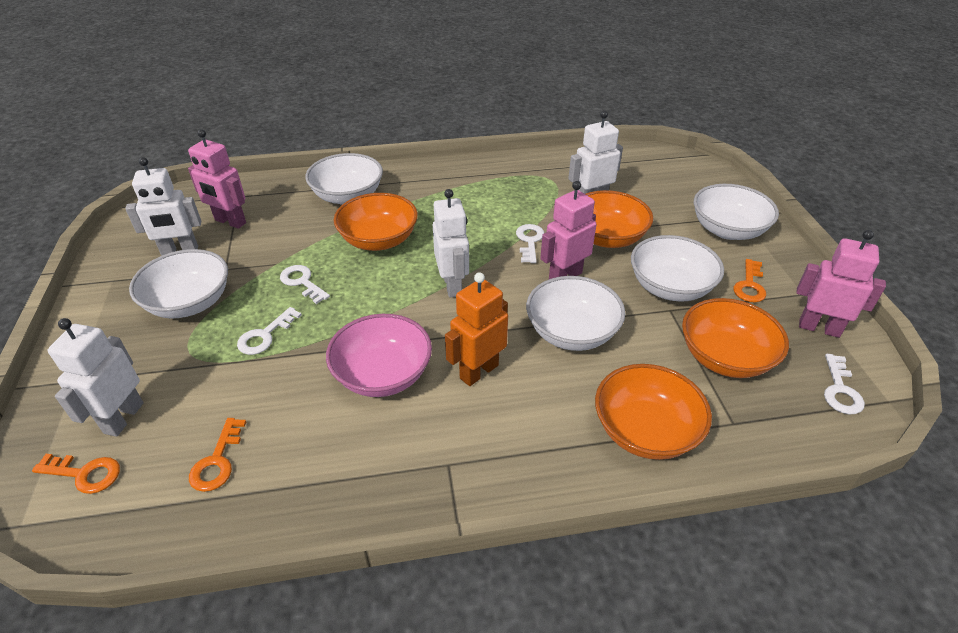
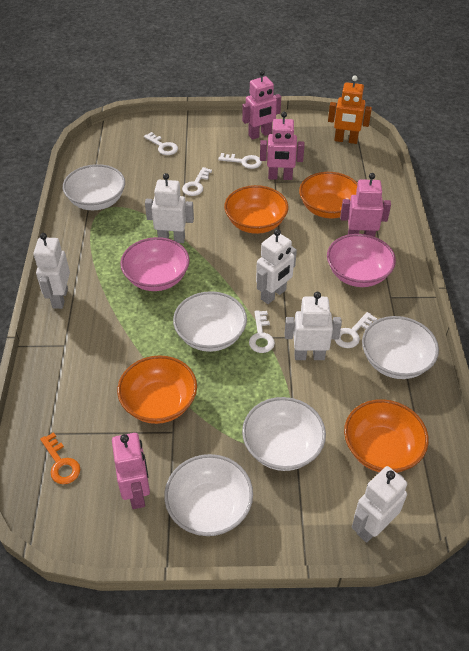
orange key: [32,454,120,494] [189,418,246,492] [734,259,766,302] = 3 -> [40,432,80,484] = 1
pink bowl: [326,314,432,397] = 1 -> [120,237,190,291] [327,234,396,287] = 2
pink robot: [188,129,246,229] [540,181,597,279] [796,230,886,338] = 3 -> [112,433,150,509] [242,70,281,140] [260,112,305,180] [340,173,391,237] = 4
white key: [237,307,302,355] [280,265,330,304] [516,224,544,263] [824,354,865,414] = 4 -> [144,132,178,155] [182,167,212,196] [218,153,262,169] [249,310,275,353] [334,312,377,348] = 5
white robot: [48,318,144,437] [125,157,201,256] [433,189,469,298] [568,111,623,194] = 4 -> [33,233,70,309] [145,173,194,243] [256,229,297,304] [285,292,342,360] [352,466,407,543] = 5

